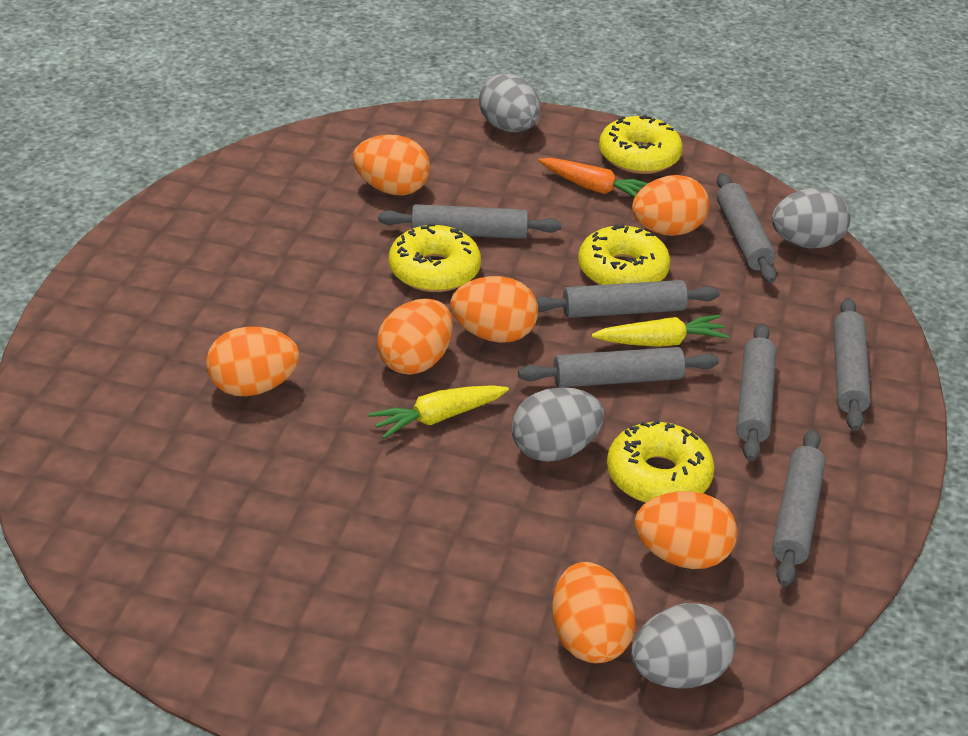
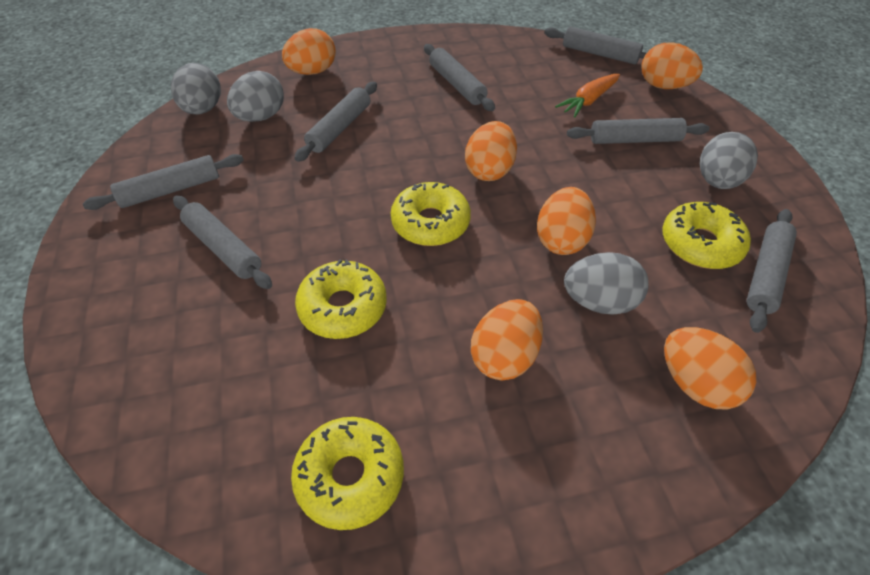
orange egg: [206,327,299,396] [353,135,430,195] [377,299,453,375] [450,276,538,343] [552,562,636,663] [632,175,709,236] [635,491,737,569] = 7 -> [282,28,336,75] [465,121,517,181] [471,299,543,381] [537,187,596,255] [641,42,703,89] [664,327,757,409] = 6
yellow carrot: [368,385,509,439] [591,315,729,347] = 2 -> none = 0

